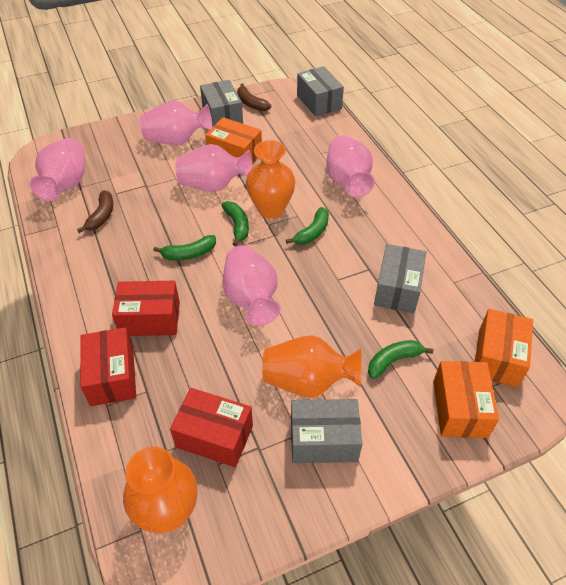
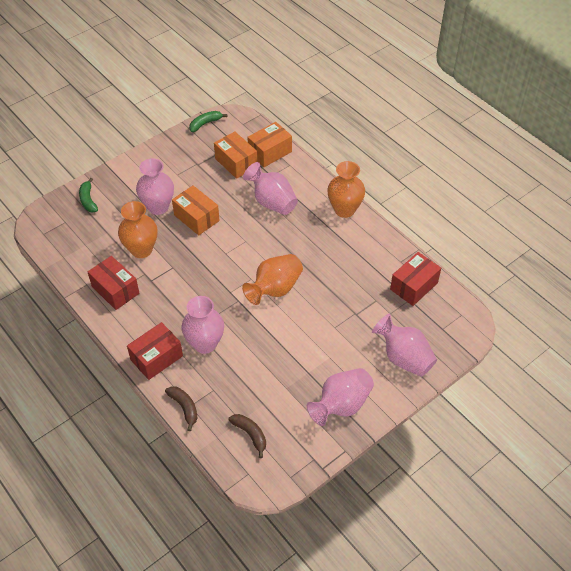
green banana: [153,235,216,261] [221,201,249,246] [286,207,329,245] [368,340,433,379] = 4 -> [79,178,98,212] [189,111,227,132] = 2
grey box: [200,80,243,126] [291,399,362,463] [297,66,344,117] [374,244,426,313] = 4 -> none = 0

